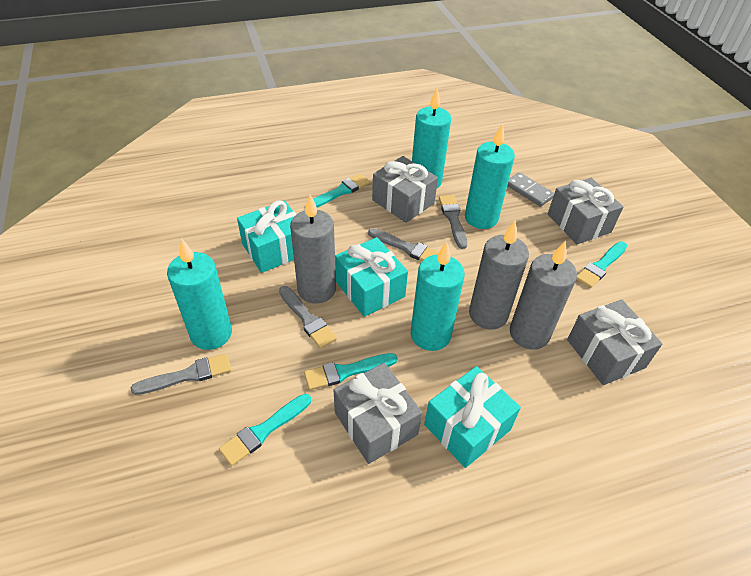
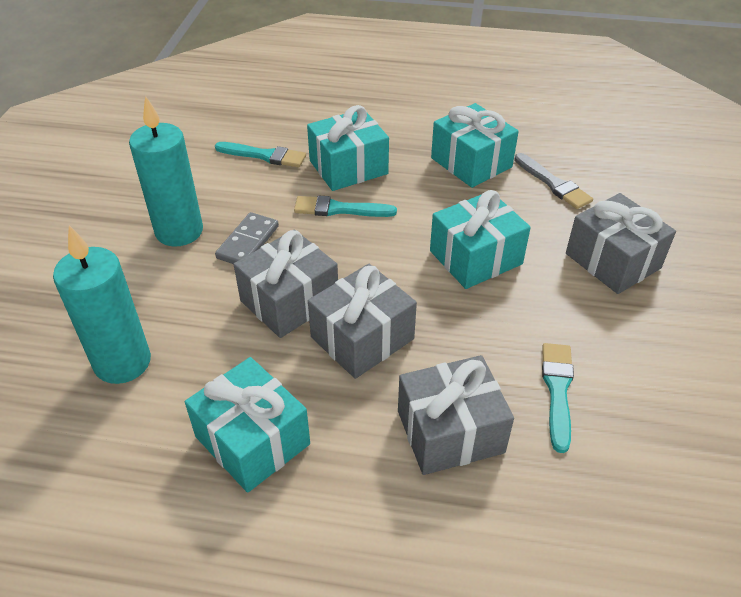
grey brush: [131,353,231,395] [279,286,337,349] [368,228,439,261] [439,195,467,249] = 4 -> [514,153,593,209] = 1
grey candle: [290,194,336,304] [469,221,529,329] [510,241,577,350] = 3 -> none = 0
turquoise brush: [219,394,311,466] [304,353,397,390] [313,174,370,208] [576,241,627,288] = 4 -> [215,142,306,168] [294,196,397,217] [542,343,574,453] = 3
turquoise candle: [167,238,232,350] [410,241,465,351] [412,88,451,188] [465,123,515,229] = 4 -> [53,225,151,384] [129,95,203,247] = 2
turquoise gift: [237,200,296,273] [335,237,408,317] [424,366,521,468] = 3 -> [185,357,310,493] [307,105,389,191] [430,190,531,289] [431,103,519,188] = 4

